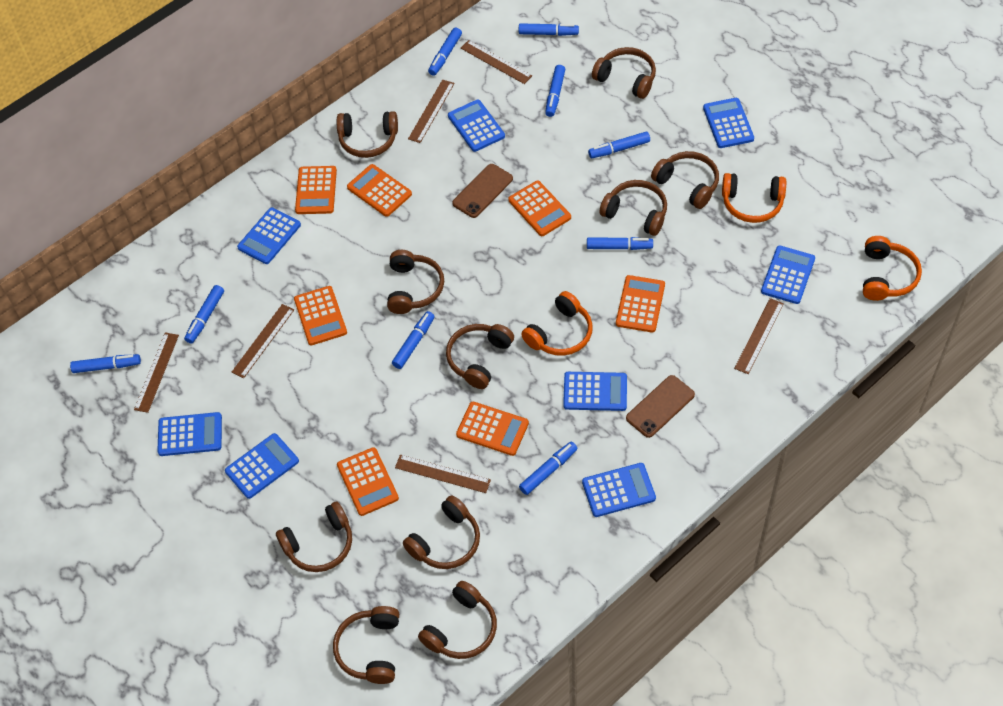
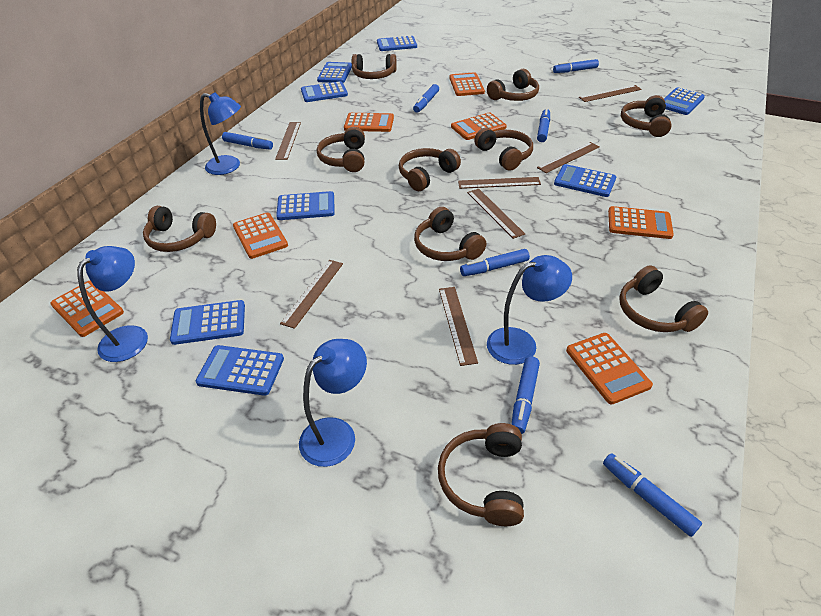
blue lamp: none = 0 -> [77,246,148,362] [200,92,241,175] [299,339,367,467] [487,255,572,365] = 4
blue marker: [70,354,141,373] [184,285,224,344] [392,311,435,369] [428,27,462,76] [519,23,579,36] [519,442,578,495] [545,65,566,117] [587,237,653,250] [588,132,650,158] = 9 -> [222,132,273,150] [413,84,439,113] [460,249,530,276] [511,356,540,434] [537,108,550,142] [553,59,599,73] [603,453,702,537] = 7
brown phone: [452,164,513,218] [626,375,695,438] = 2 -> none = 0
brown ruler: [134,332,179,413] [232,304,294,378] [395,454,491,493] [408,80,455,143] [461,40,532,84] [734,298,784,374] = 6 -> [275,122,301,160] [280,260,343,329] [439,287,478,366] [458,177,541,189] [467,189,525,239] [537,142,599,173] [579,85,642,102] = 7
orange headphones: [521,291,593,356] [722,173,786,223] [863,236,922,301] = 3 -> none = 0

